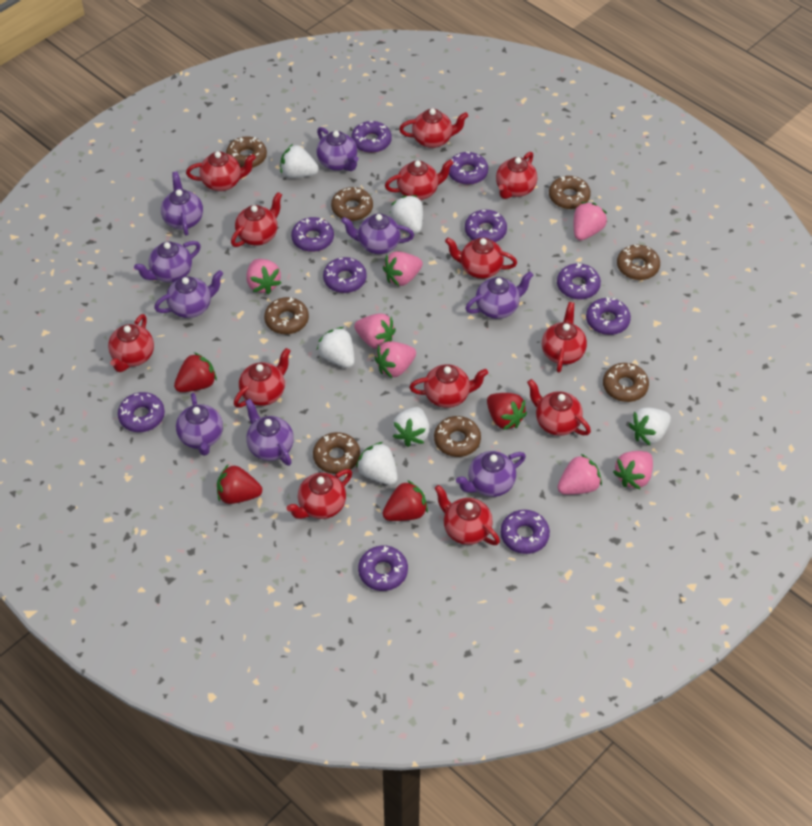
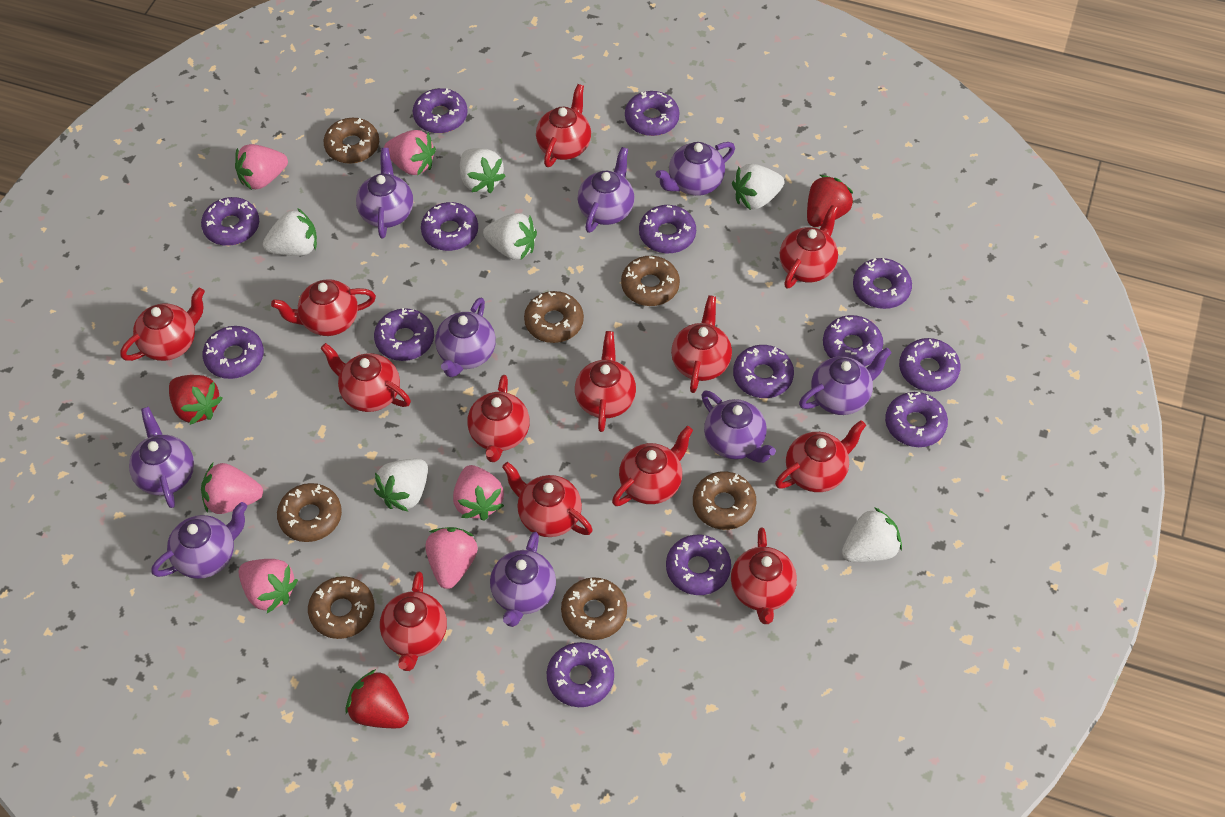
brown donut: [226,136,267,168] [264,297,309,334] [313,432,360,474] [331,187,373,221] [434,416,481,457] [549,176,591,209] [603,363,649,402] [617,245,660,280] = 8 -> [277,483,342,542] [308,576,375,639] [323,118,379,164] [524,291,584,343] [561,577,627,640] [621,256,680,306] [693,472,756,530] = 7
pink strawberry: [246,259,281,295] [354,314,396,349] [375,341,416,378] [383,251,423,286] [557,454,602,495] [574,202,607,240] [613,451,653,489] = 7 -> [201,463,263,514] [235,144,288,190] [239,559,298,613] [384,130,436,176] [425,527,478,589] [453,465,504,521] = 6
purple donut: [118,392,165,432] [291,217,334,252] [323,257,367,293] [351,121,392,153] [358,545,408,591] [449,152,488,185] [465,210,507,242] [501,510,550,554] [557,263,601,300] [586,297,631,335] = 10 -> [201,197,259,246] [203,326,264,379] [374,308,434,361] [413,88,468,133] [421,202,478,251] [547,642,614,707] [625,91,680,136] [639,205,696,253] [666,535,731,595] [733,345,794,398] [823,315,883,366] [853,258,912,309] [885,392,948,447] [899,338,961,392] = 14
red strawberry: [174,352,217,392] [217,465,262,504] [383,480,428,521] [487,393,527,430] = 4 -> [169,375,223,425] [345,669,409,728] [807,175,854,227] = 3

